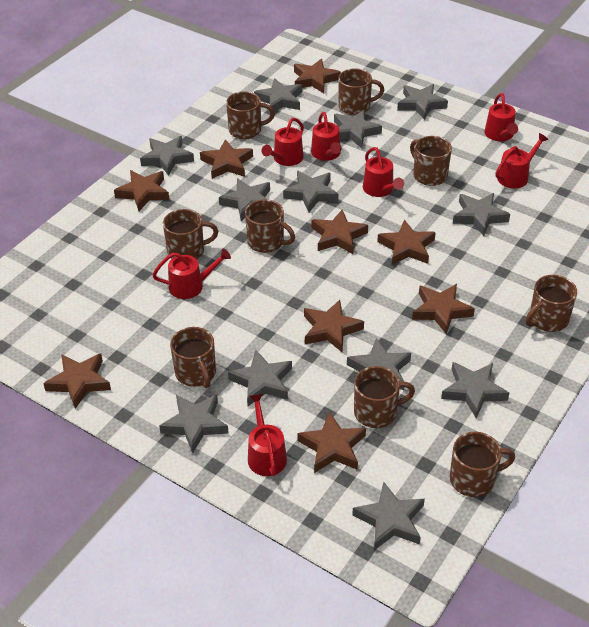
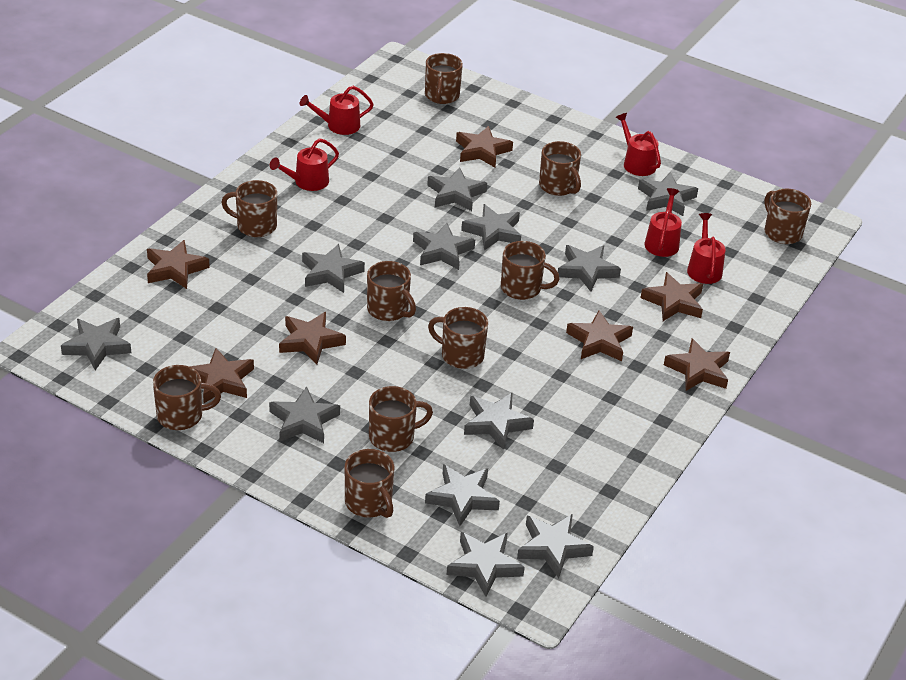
brown mug: [163,209,218,259] [170,327,216,388] [226,91,275,139] [245,199,295,253] [339,68,384,115] [354,366,415,428] [410,136,452,186] [450,432,515,497] [526,275,577,332] = 9 -> [153,365,221,430] [221,180,277,237] [345,449,394,518] [367,261,416,321] [369,386,433,452] [425,53,463,104] [428,307,488,369] [501,241,560,300] [539,141,581,196] [764,189,811,244] = 10
brown star: [43,354,111,409] [114,170,169,211] [200,139,253,179] [294,59,341,93] [297,412,366,473] [304,300,364,353] [311,210,368,254] [377,220,436,265] [412,284,475,334] = 9 -> [147,240,210,289] [189,348,254,403] [279,312,346,365] [456,126,513,168] [566,310,633,361] [641,272,703,321] [664,338,730,391] = 7
red watering can: [152,249,231,299] [248,394,287,476] [262,118,304,166] [311,112,342,161] [363,147,404,197] [484,93,518,141] [495,133,549,188] = 7 -> [270,138,339,191] [300,86,374,135] [616,113,661,176] [645,188,682,257] [687,213,726,284] = 5

